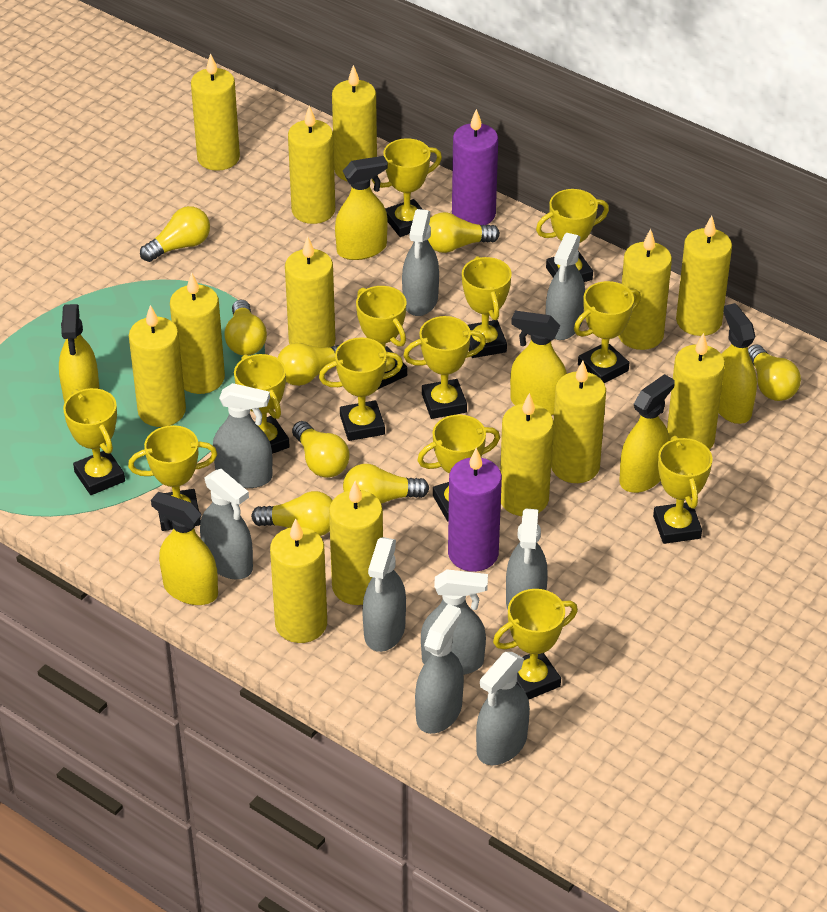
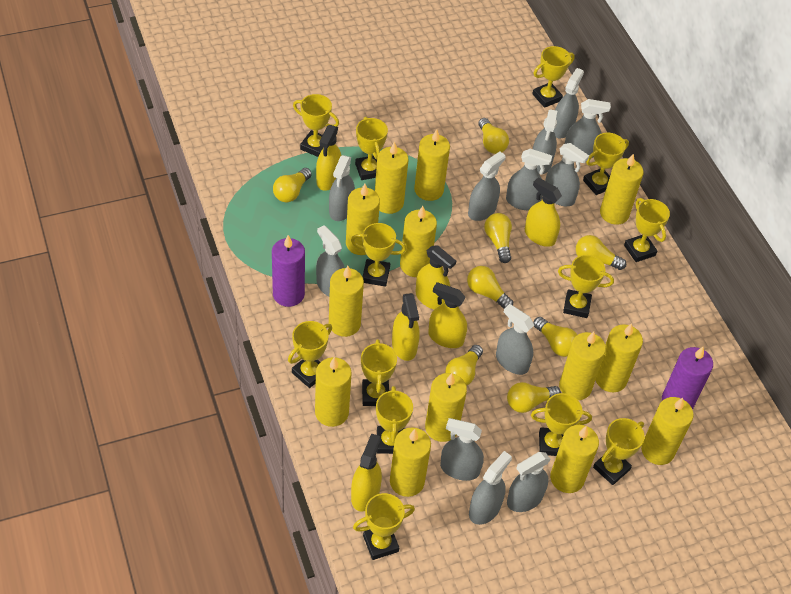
grey spray bottle: [200,469,253,579] [213,383,272,488] [362,537,406,652] [402,209,439,316] [415,604,464,734] [421,569,488,675] [476,652,530,765] [506,509,548,609] [546,233,585,340] = 9 -> [316,225,345,297] [329,155,355,221] [440,418,484,481] [468,151,506,221] [469,451,512,525] [496,304,534,375] [506,149,552,210] [507,452,551,512] [533,109,557,174] [545,143,589,206] [554,68,584,138] [565,99,611,158] = 12

